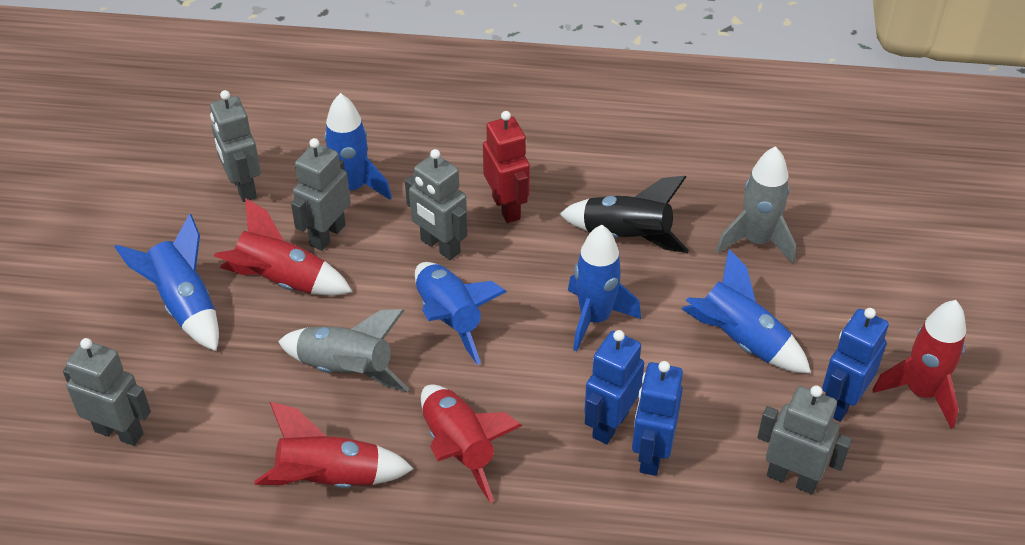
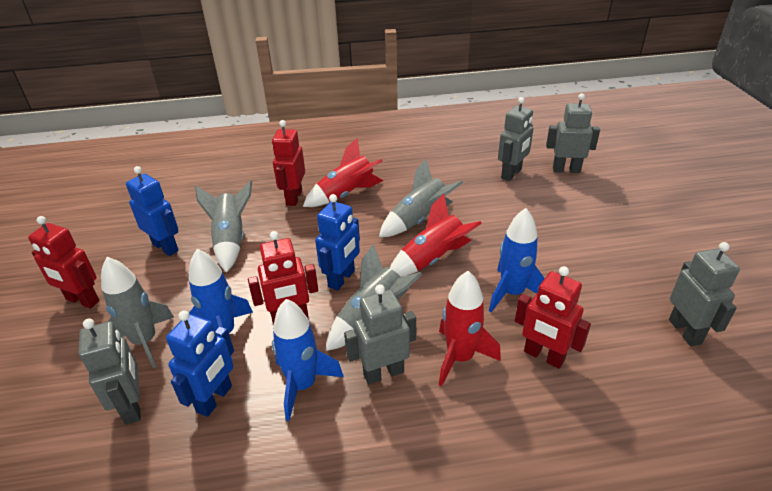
black rocket: [559,176,689,253] = 1 -> none = 0
blue rocket: [115,214,219,351] [324,93,392,200] [415,262,507,365] [568,225,641,352] [682,249,811,373] = 5 -> [189,249,253,361] [272,299,344,421] [489,208,545,312] = 3
grey rocket: [278,309,409,392] [716,146,796,264] = 2 -> [101,257,174,368] [195,180,252,272] [326,244,422,351] [379,159,463,237] = 4
red robot: [483,111,530,223] = 1 -> [28,216,100,308] [248,231,318,325] [272,120,305,206] [515,266,591,369] = 4
red rocket: [214,198,353,296] [254,402,414,488] [421,385,522,503] [872,300,966,429] = 4 -> [303,138,383,207] [390,193,482,277] [439,271,501,386] = 3

